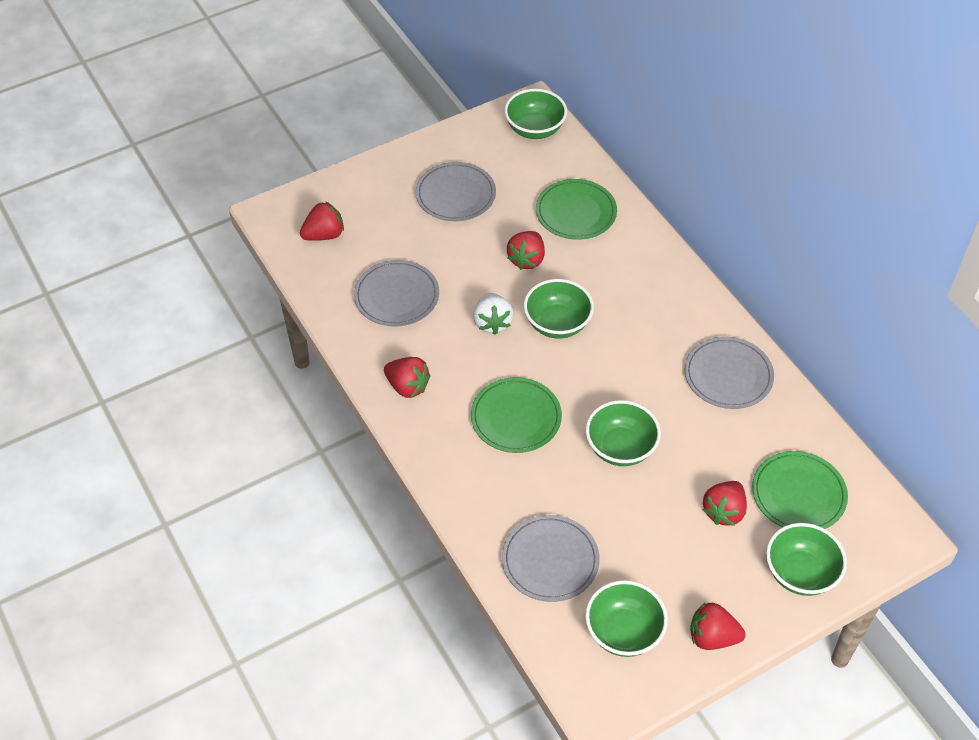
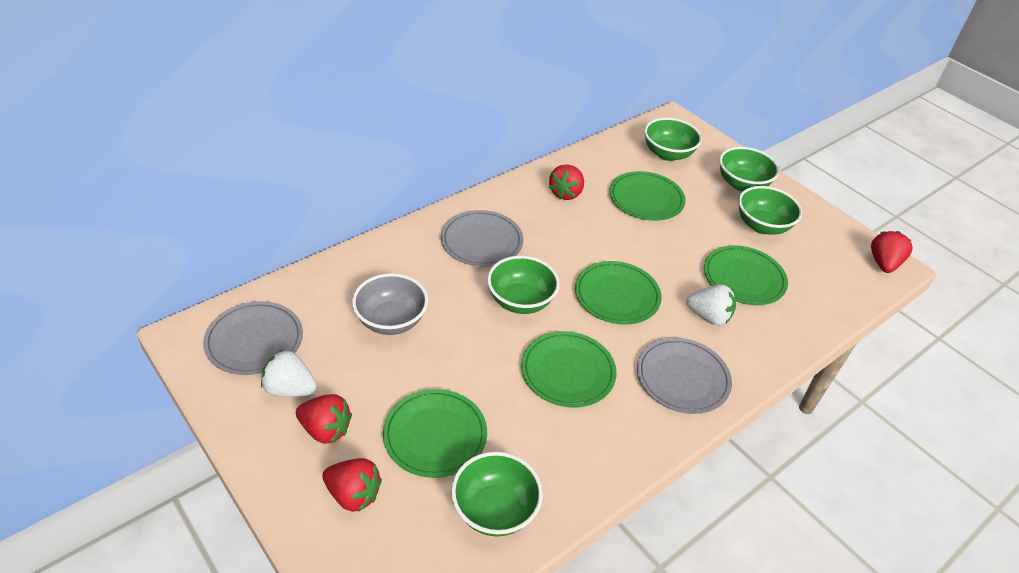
green plate: [471,377,562,453] [536,179,617,240] [752,451,848,529] = 3 -> [383,389,487,478] [521,331,617,407] [575,261,662,325] [609,171,686,221] [704,245,788,305] = 5
grey bowl: none = 0 -> [352,273,428,335] = 1
grey plate: [354,260,439,327] [415,162,496,221] [502,515,600,602] [685,337,774,409] = 4 -> [203,301,303,375] [441,210,523,267] [637,338,732,414] = 3
red strawberry: [300,201,344,241] [384,357,430,398] [507,231,545,270] [690,603,745,650] [702,481,747,526] = 5 -> [296,394,352,444] [322,458,382,512] [549,164,584,200] [871,231,913,273] = 4
white strawberry: [473,293,514,335] = 1 -> [261,349,317,397] [686,284,736,326] = 2

